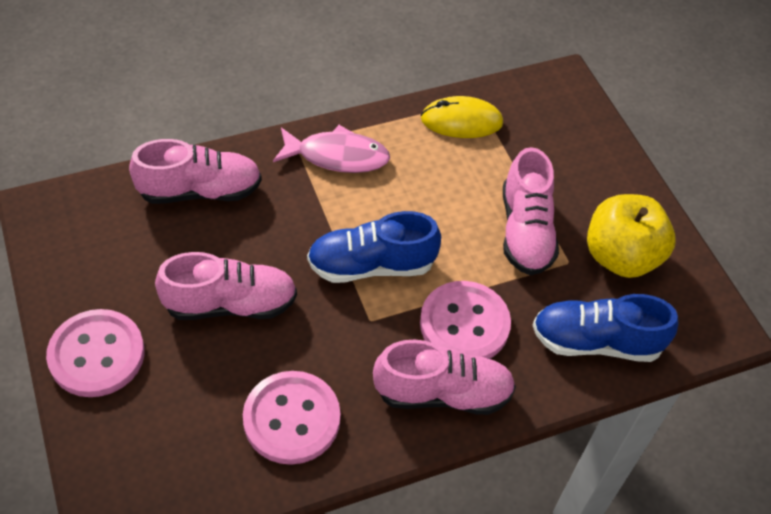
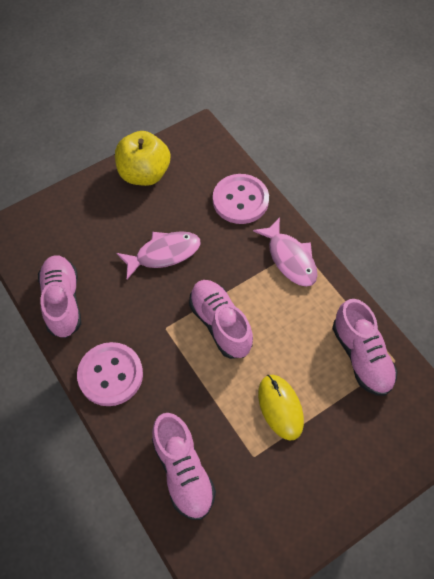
blue shoe: [307,211,441,283] [533,294,678,362] = 2 -> none = 0
pink button: [46,309,145,397] [243,371,340,465] [420,281,511,358] = 3 -> [77,342,143,406] [213,174,269,224] = 2
pink fish: [273,125,390,173] = 1 -> [116,231,201,280] [253,217,318,287] = 2

